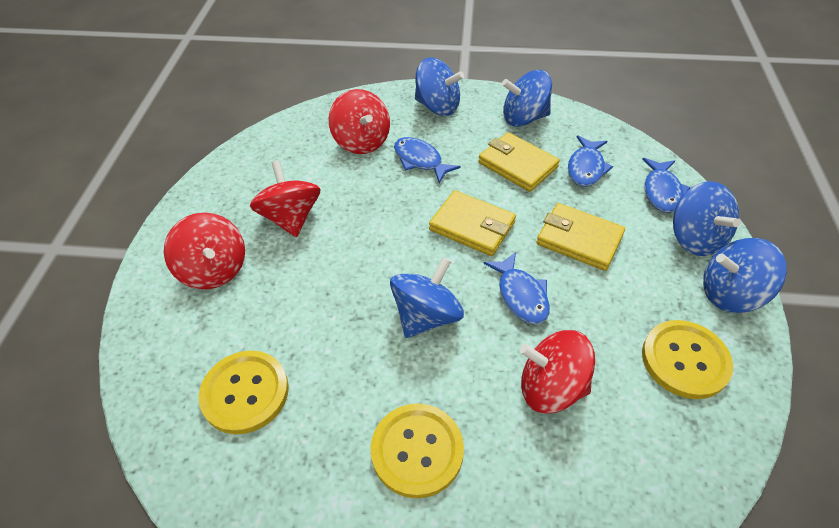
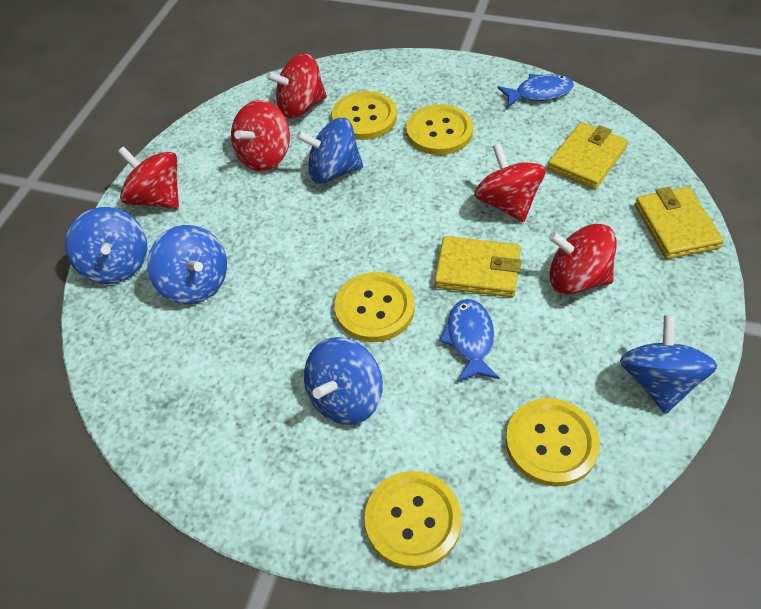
blue fish: [394,137,461,183] [484,252,550,324] [568,135,613,187] [642,158,690,213] = 4 -> [439,299,499,382] [498,74,574,107] = 2
red spinning top: [164,212,245,289] [250,160,321,237] [329,89,390,154] [520,330,595,414] = 4 -> [118,146,179,209] [231,100,290,171] [266,53,327,119] [474,143,546,222] [549,224,617,295] = 5
yellow button: [199,350,289,434] [371,403,464,498] [642,320,733,399] = 3 -> [332,91,397,140] [335,272,414,342] [365,471,462,569] [406,104,473,155] [506,398,600,487] = 5

